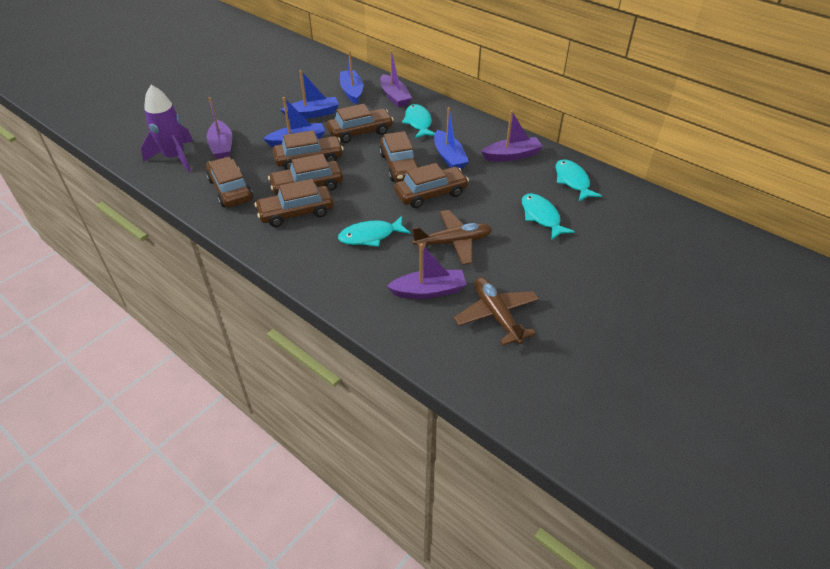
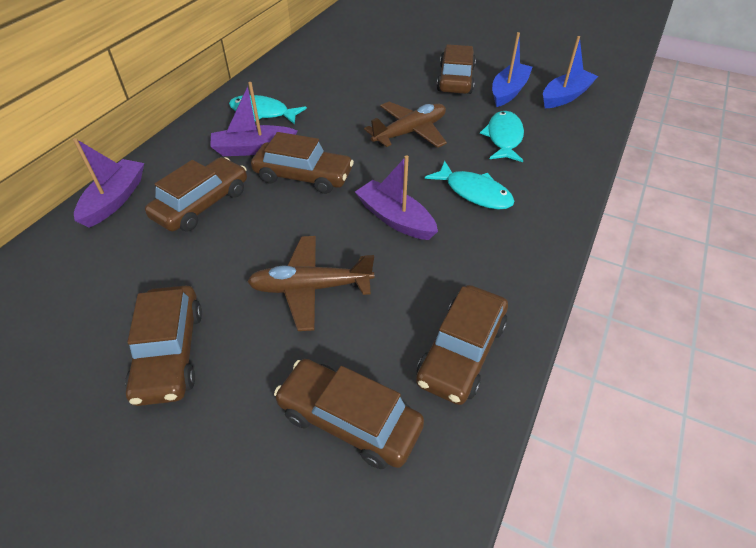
blue boat: [263,97,325,147] [281,70,339,119] [340,51,363,104] [434,107,469,169] = 4 -> [492,32,533,107] [543,36,598,108] = 2
brown car: [206,157,253,207] [255,179,334,227] [268,154,343,195] [273,130,344,170] [326,104,394,143] [379,131,420,182] [394,163,469,208] = 7 -> [125,286,202,406] [145,157,247,231] [251,132,354,194] [274,359,424,469] [416,285,508,405] [436,44,476,94] = 6
purple boat: [207,97,232,159] [380,50,412,107] [387,244,467,299] [481,110,543,161] = 4 -> [73,138,144,228] [210,82,298,156] [355,155,438,240] = 3
purple rocket: [141,85,193,172] = 1 -> none = 0
turquoise fish: [338,216,410,247] [402,104,435,138] [522,193,575,240] [556,159,602,201] = 4 -> [229,95,307,124] [425,161,515,209] [480,111,524,162] = 3

